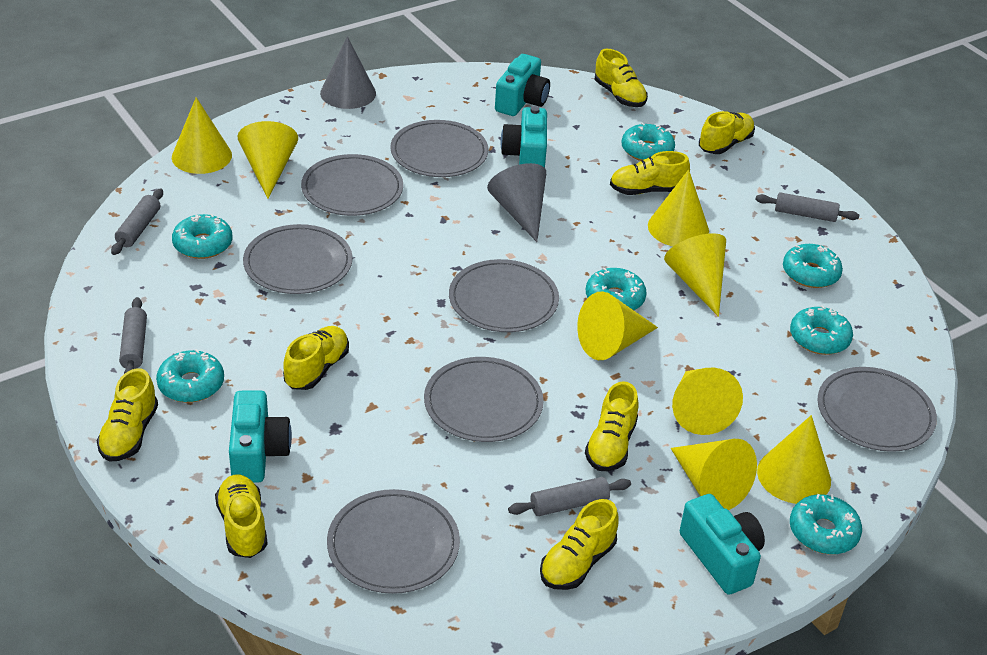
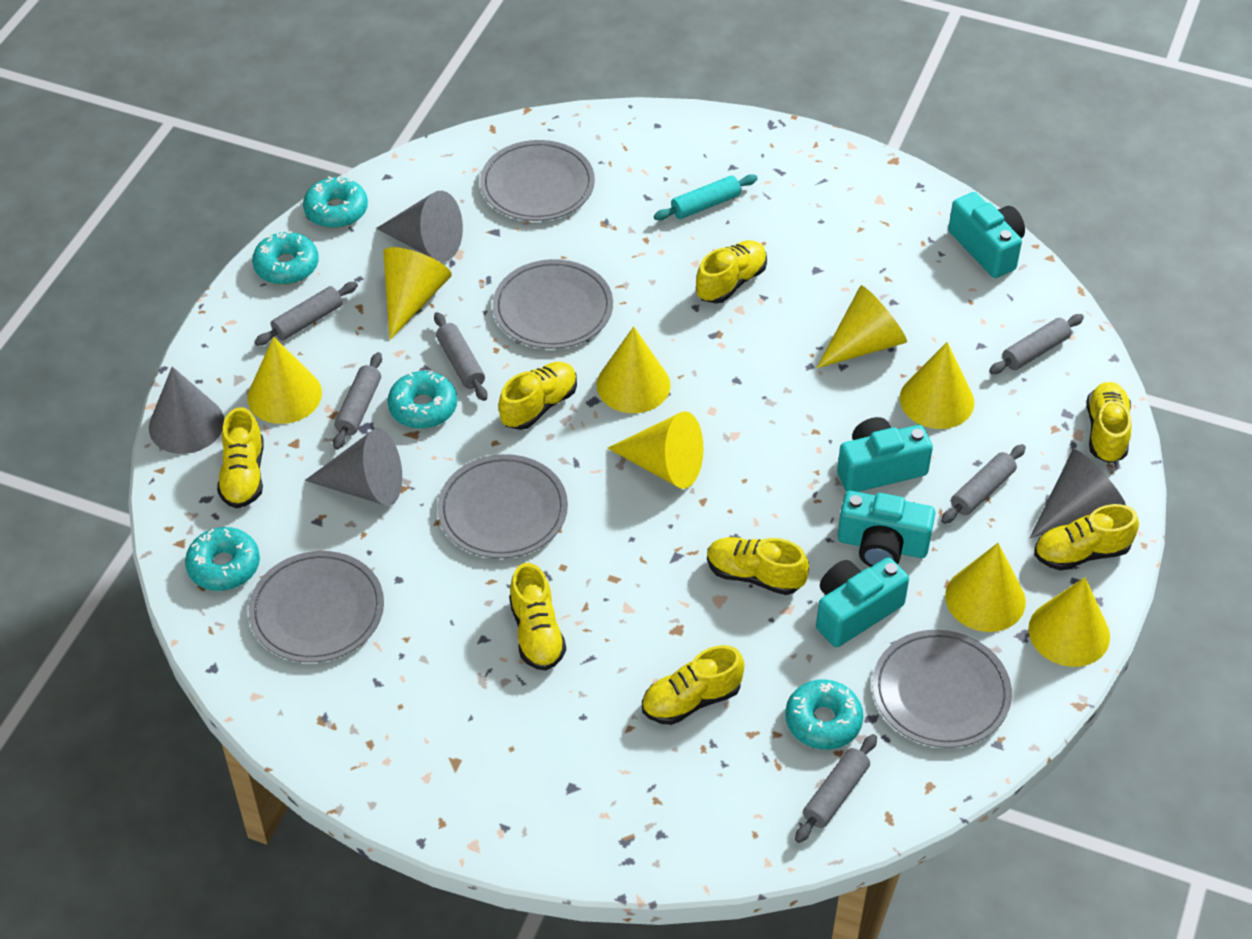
grey cone: [320,36,376,109] [487,163,546,242] = 2 -> [149,366,224,454] [305,429,402,506] [376,191,463,262] [1030,449,1126,538] = 4
grey plate: [243,224,353,294] [301,154,403,216] [327,489,460,594] [390,120,488,177] [424,357,544,442] [449,259,559,332] [817,367,937,452] = 7 -> [248,551,384,663] [437,454,568,558] [480,140,595,221] [493,259,613,349] [872,630,1012,748] = 5
grey rolling pin: [111,188,163,255] [119,297,147,374] [508,477,631,516] [755,192,859,222] = 4 -> [255,282,358,346] [333,352,382,450] [434,312,488,401] [795,734,877,843] [941,444,1026,524] [989,314,1084,374] = 6
turquoise donut: [156,349,224,403] [172,214,232,259] [586,267,647,310] [622,123,675,161] [783,244,843,288] [790,306,853,355] [790,494,862,554] = 7 -> [185,527,260,591] [252,231,319,285] [303,177,368,228] [388,371,457,429] [785,680,864,750] = 5
turquoise rolling pin: none = 0 -> [654,174,758,220] = 1

